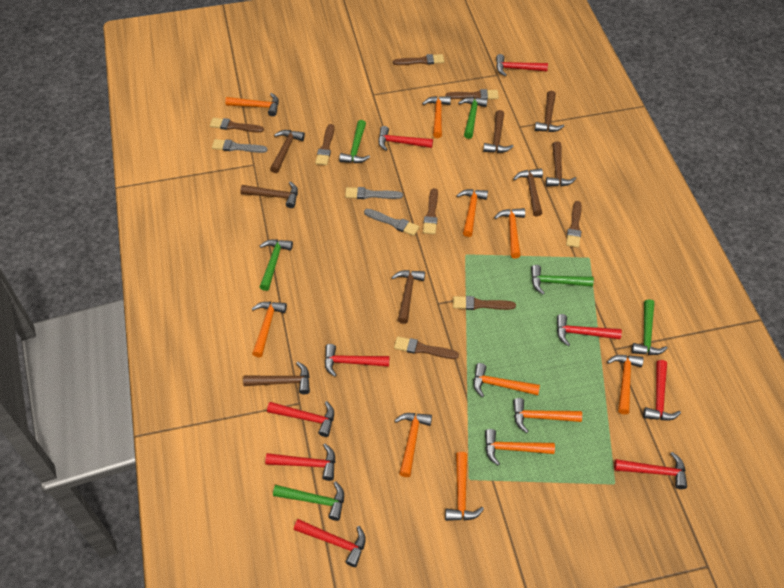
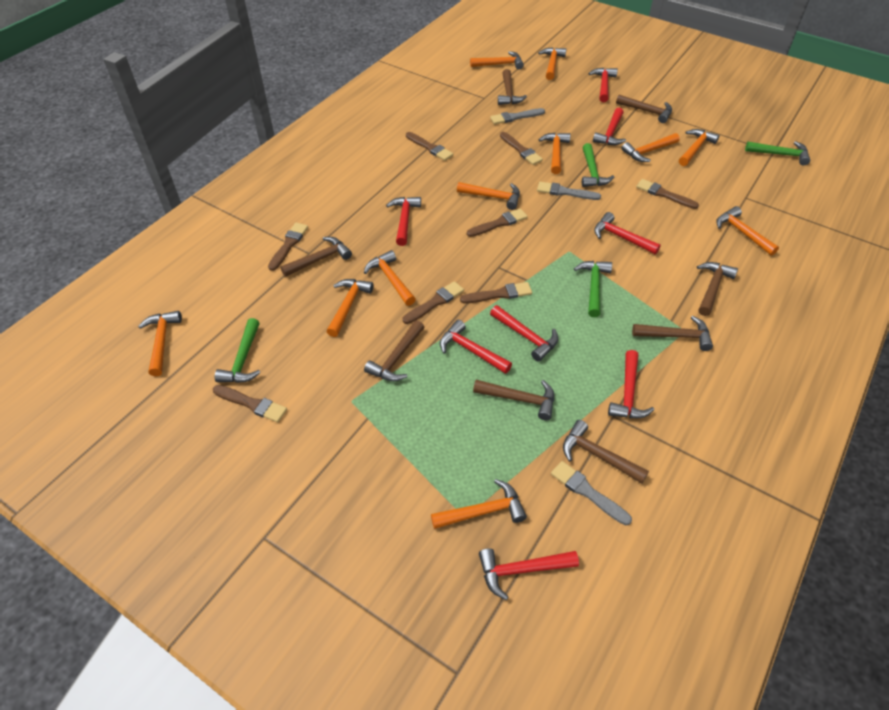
green hammer: [260,239,293,291] [273,481,344,521] [339,120,370,163] [458,97,488,139] [531,265,594,295] [631,299,667,355] = 6 -> [214,318,261,383] [574,261,612,317] [582,143,614,187] [745,141,810,165] = 4
red hammer: [265,444,335,481] [267,401,334,437] [294,519,366,567] [325,344,389,377] [378,126,433,151] [496,54,548,76] [557,314,622,346] [614,452,687,489] [643,360,681,420] = 9 -> [386,197,421,246] [440,320,512,374] [479,548,579,600] [490,305,558,362] [588,68,618,102] [593,108,626,145] [594,212,661,255] [608,350,654,418] = 8

